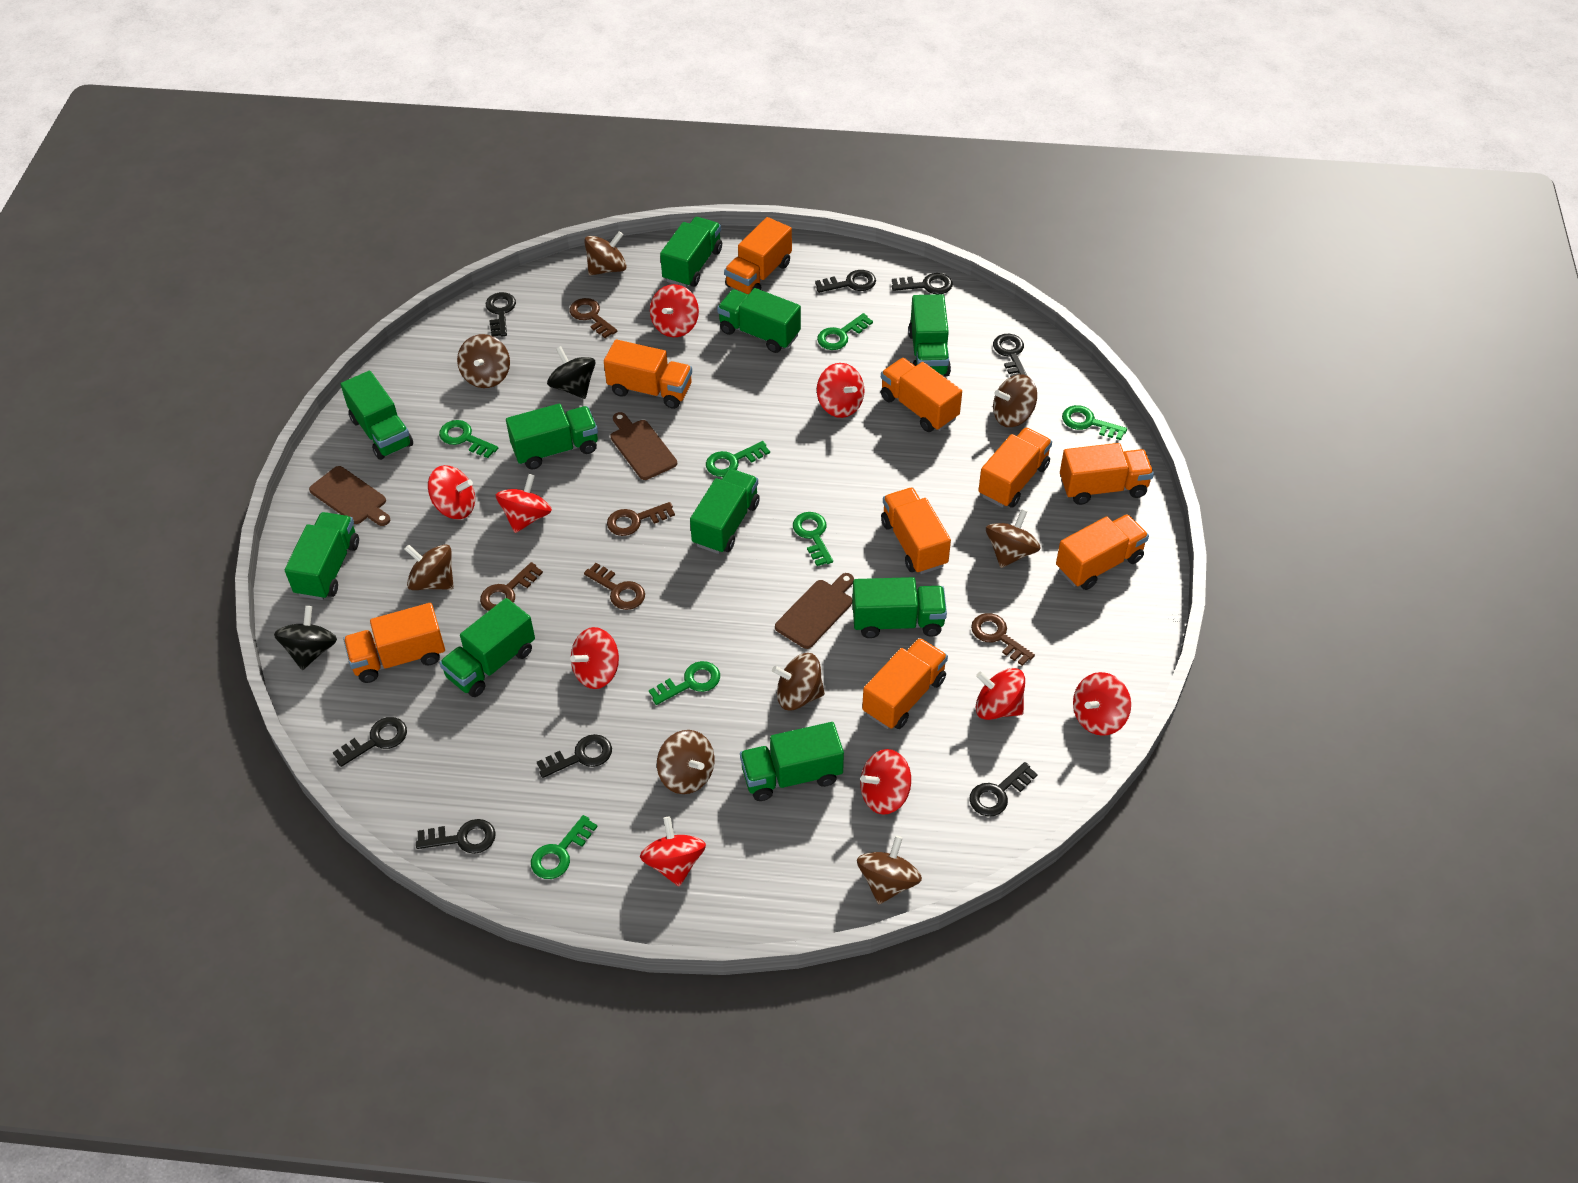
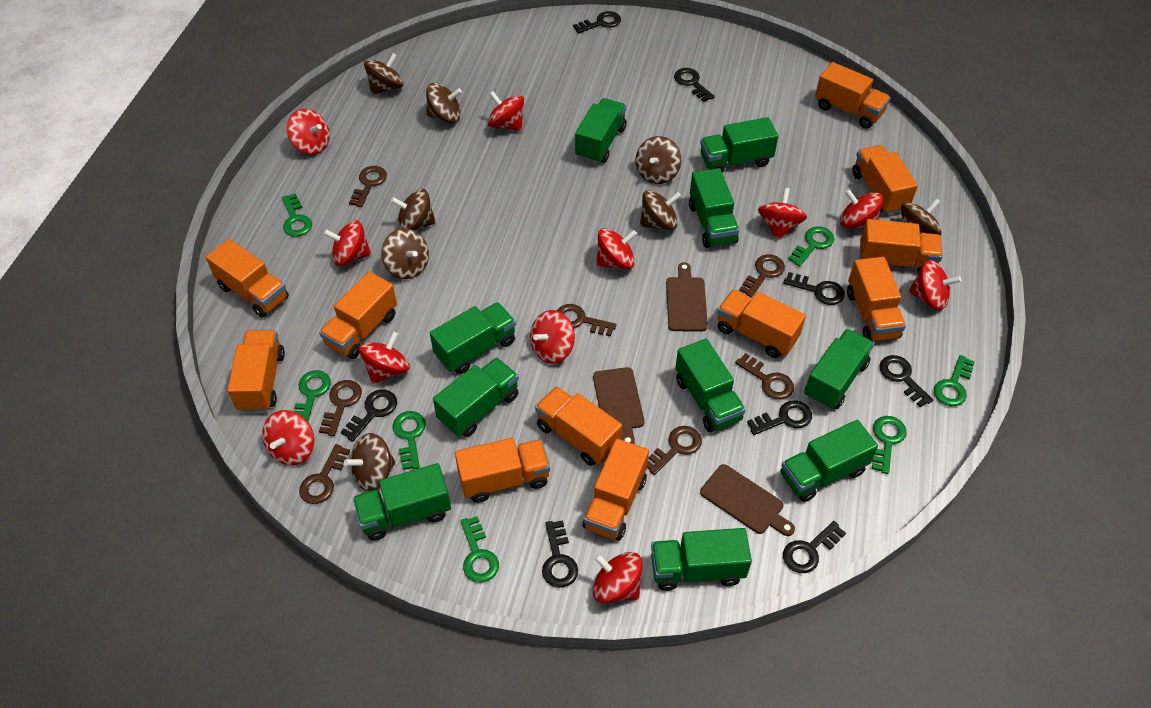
black spinning top: [274,606,337,670] [547,346,596,399] = 2 -> none = 0
brown key: [480,562,543,611] [570,298,617,338] [584,563,645,610] [607,502,675,536] [971,613,1035,666] = 5 -> [299,444,350,504] [319,380,362,436] [349,166,387,207] [557,304,616,337] [647,426,702,475] [735,353,794,400] [739,254,785,298] = 7
orange truck: [343,603,445,683] [604,339,692,409] [724,217,792,294] [862,638,948,729] [881,358,962,432] [881,487,951,574] [978,427,1052,508] [1056,514,1149,590] [1060,443,1154,505] = 9 -> [206,239,289,318] [227,330,285,412] [319,272,397,359] [455,438,550,503] [535,386,622,466] [583,439,649,541] [717,289,806,358] [815,62,891,129] [847,257,906,341] [852,145,918,214] [860,219,943,273] = 11
red spinning top: [428,465,475,519] [496,474,552,533] [570,627,619,689] [640,816,706,886] [650,284,699,337] [817,363,865,418] [860,749,911,815] [976,668,1025,720] [1073,672,1131,736] = 9 -> [262,410,314,465] [287,109,330,155] [323,220,371,266] [359,332,410,384] [488,91,524,131] [530,310,575,364] [592,552,643,603] [596,228,637,269] [758,188,807,240] [840,189,883,229] [908,260,962,310] = 11

